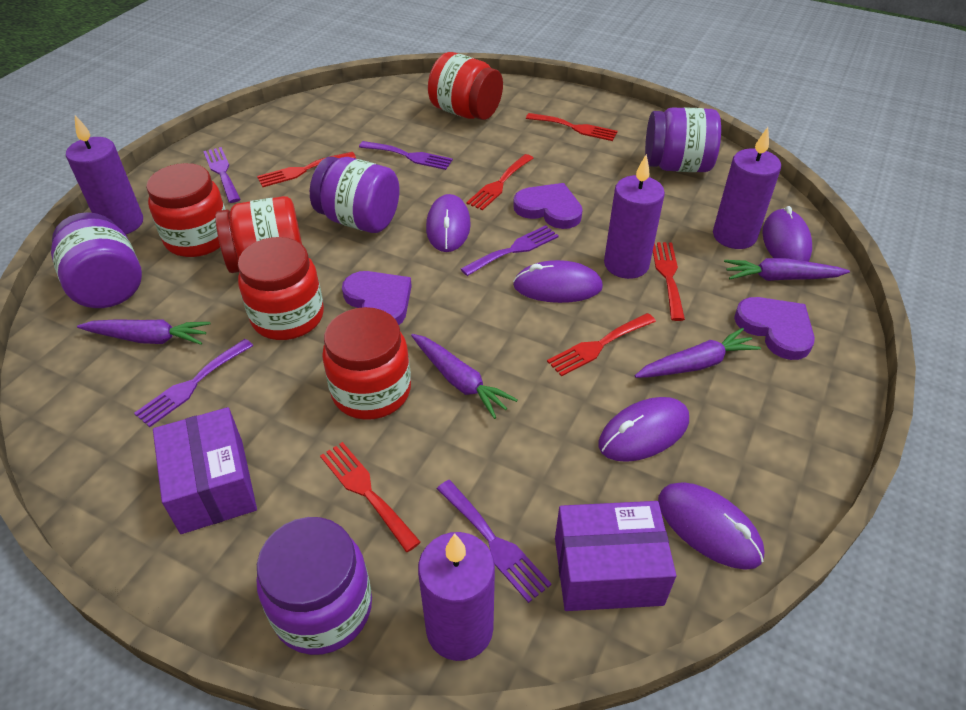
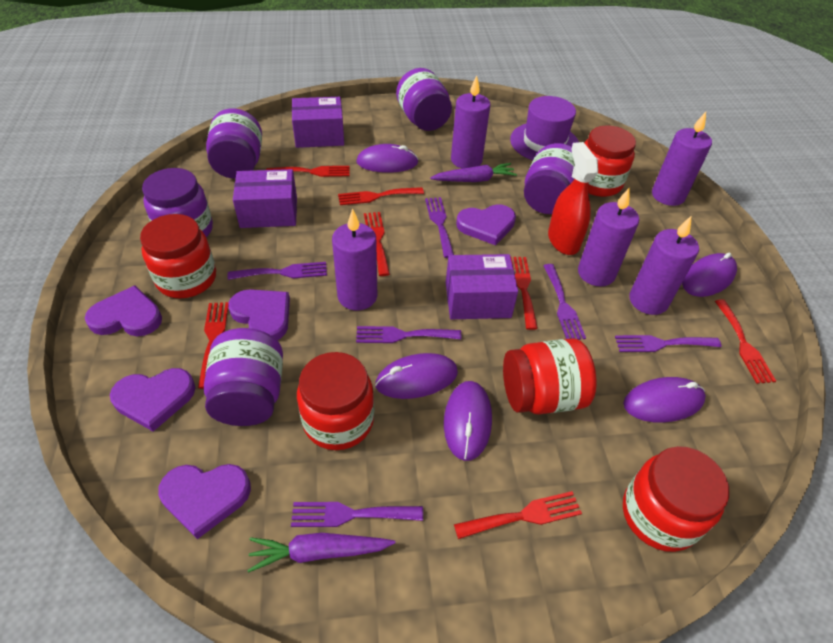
purple box: [153,407,257,534] [555,501,676,611] = 2 -> [233,169,297,228] [292,97,344,148] [446,254,518,319] = 3
purple candle: [66,115,143,235] [418,532,495,661] [604,154,665,279] [713,127,781,249] = 4 -> [332,208,377,310] [451,75,490,169] [578,188,639,287] [629,215,699,315] [652,112,712,206] = 5
purple carrot: [77,319,210,345] [411,334,518,419] [635,328,761,378] [724,258,850,281] = 4 -> [247,533,396,573] [430,163,517,182] = 2
purple fork: [134,339,253,427] [203,147,240,203] [359,141,453,170] [437,480,551,603] [461,225,559,276] = 5 -> [228,262,327,280] [291,502,423,527] [356,326,462,343] [425,197,454,258] [543,264,586,340] [615,335,721,352] = 6
purple hat: none = 0 -> [510,96,579,160] = 1
purple heart: [342,271,412,325] [513,183,583,229] [734,297,815,360] = 3 -> [85,286,162,336] [110,368,195,431] [158,464,251,539] [228,289,290,340] [456,204,516,246] = 5
purple jar: [51,212,142,308] [257,517,372,655] [310,157,400,233] [645,107,721,172] = 4 -> [142,168,213,237] [204,328,283,426] [206,108,262,179] [396,68,452,131] [524,143,575,214] = 5
red fork: [257,152,356,187] [320,442,421,552] [466,154,533,210] [526,113,618,141] [547,313,656,377] [653,242,685,321] = 6 -> [198,302,229,389] [266,166,349,177] [338,187,424,205] [364,212,390,276] [454,491,582,539] [511,257,538,330] [715,299,776,384] = 7
red spray bottle: none = 0 -> [548,142,598,255] = 1

